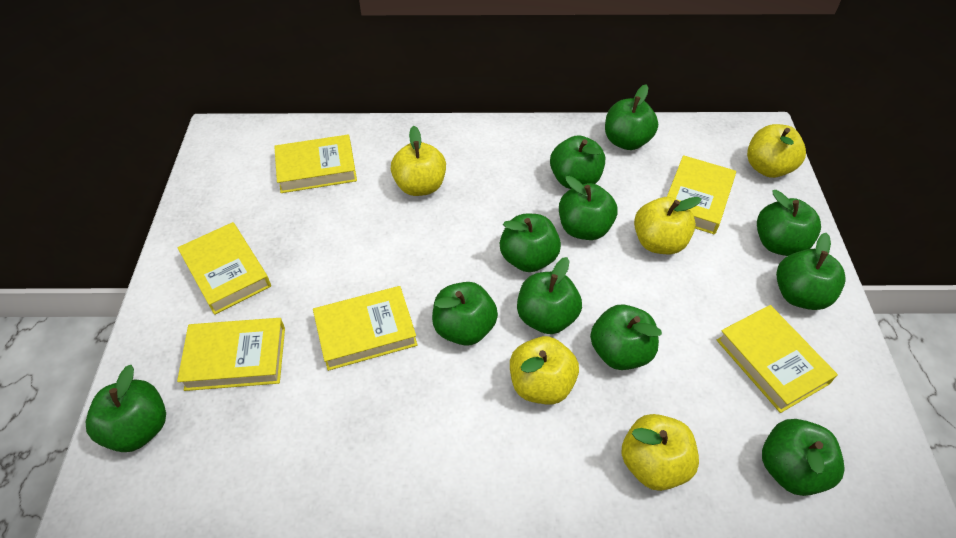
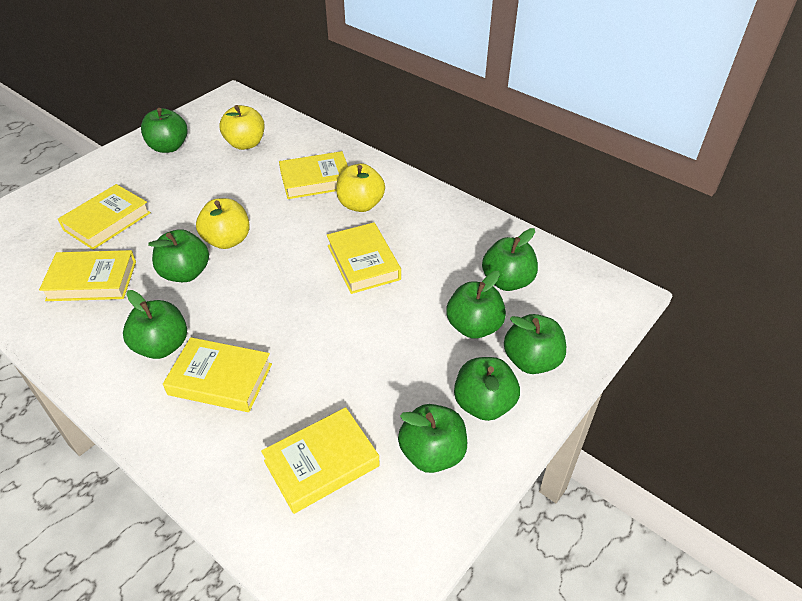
green apple: [86,365,166,452] [432,282,498,346] [500,214,561,272] [517,257,582,334] [550,135,605,189] [559,176,618,240] [590,305,662,370] [605,85,658,150] [757,190,821,256] [762,419,844,496] [776,233,846,310] = 11 -> [123,290,187,359] [141,108,187,153] [148,229,209,282] [398,404,467,473] [446,271,506,339] [454,357,520,421] [482,228,538,291] [504,314,566,374] = 8
yellow apple: [391,126,446,196] [510,336,579,405] [621,414,699,491] [634,197,701,254] [747,124,806,178] = 5 -> [196,198,250,249] [220,105,264,150] [336,164,385,212] = 3

